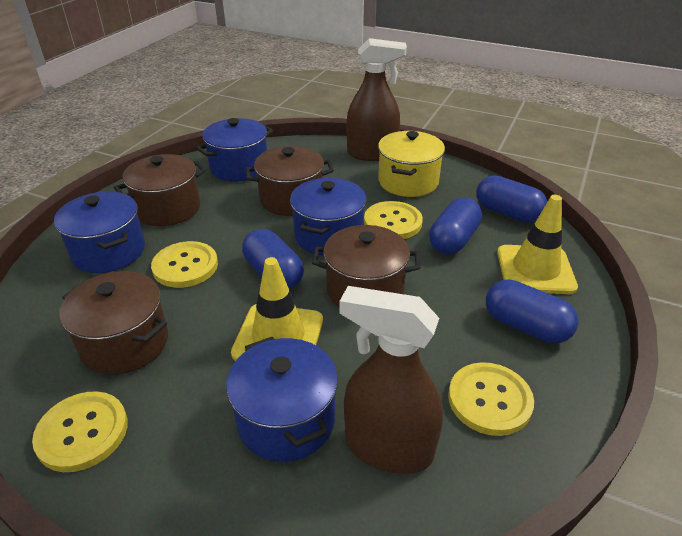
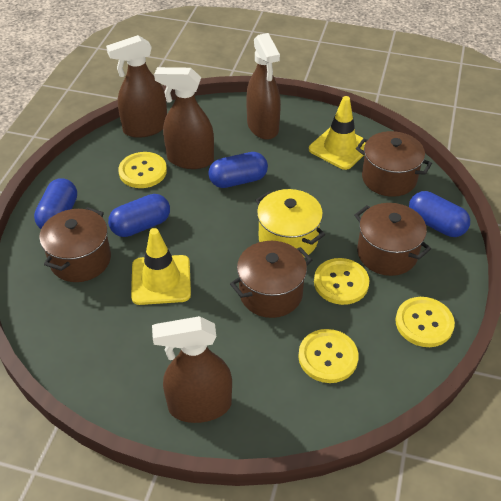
blue pot: [54,191,145,273] [196,118,273,182] [226,337,338,462] [290,178,366,256] = 4 -> none = 0
brown spray bottle: [340,286,443,474] [346,38,407,161] = 2 -> [106,35,167,138] [152,316,232,423] [154,67,214,169] [246,33,281,140] = 4

